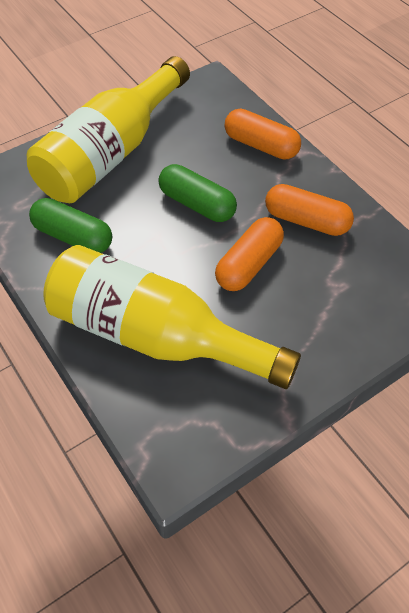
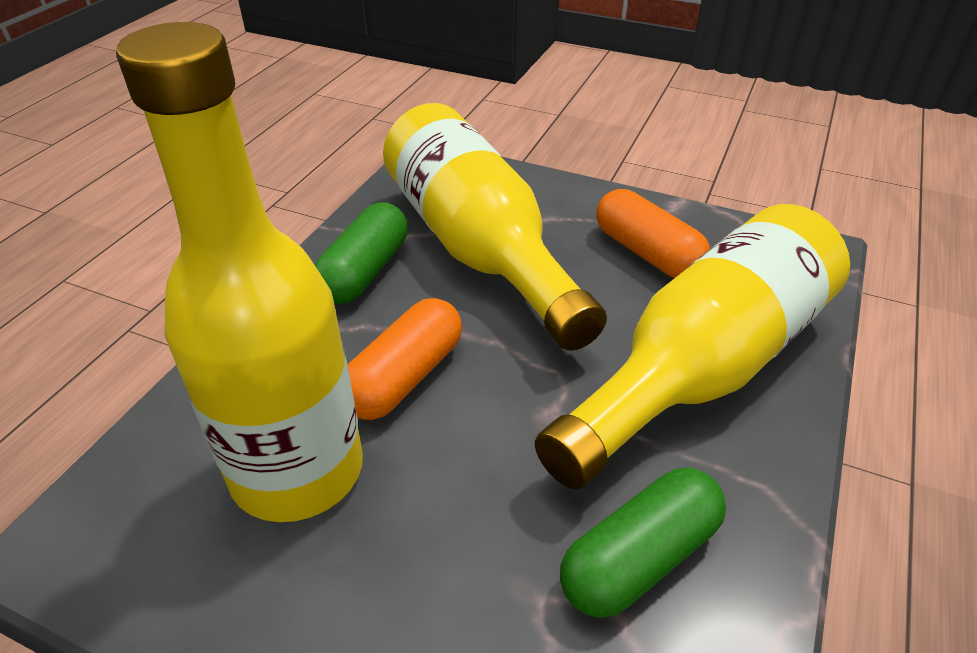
orange capsule: [215,217,284,291] [224,109,301,160] [265,184,354,236] = 3 -> [347,298,462,420] [596,189,710,278] = 2
yellow bottle: [27,56,190,203] [43,245,301,389] = 2 -> [116,22,363,522] [383,103,607,351] [535,204,850,489] = 3

